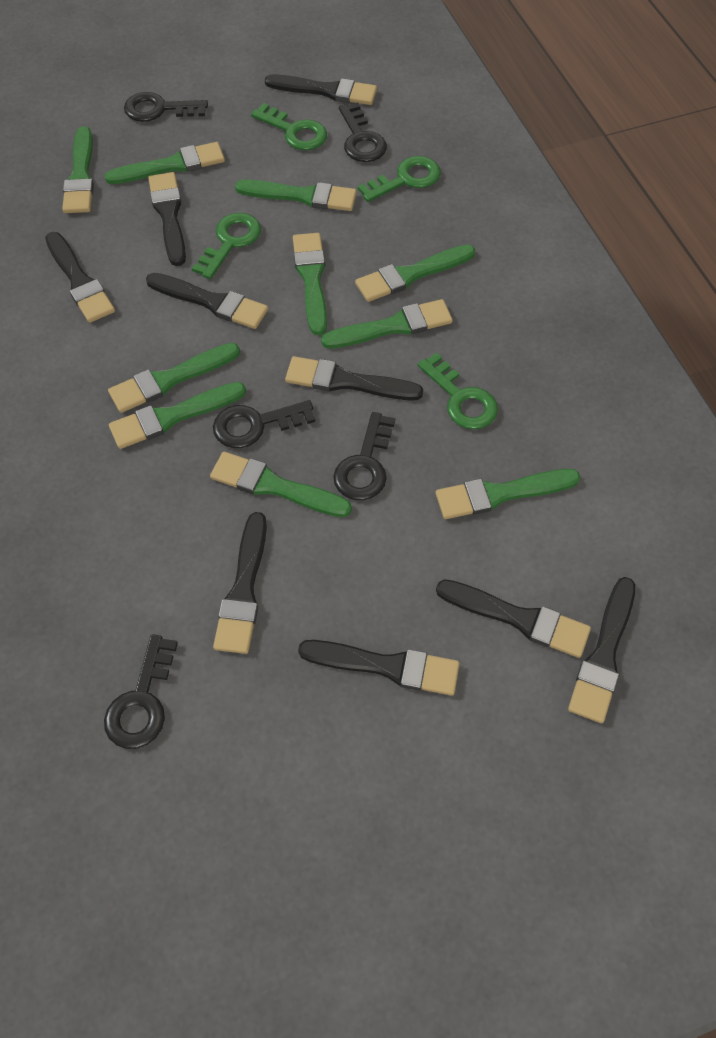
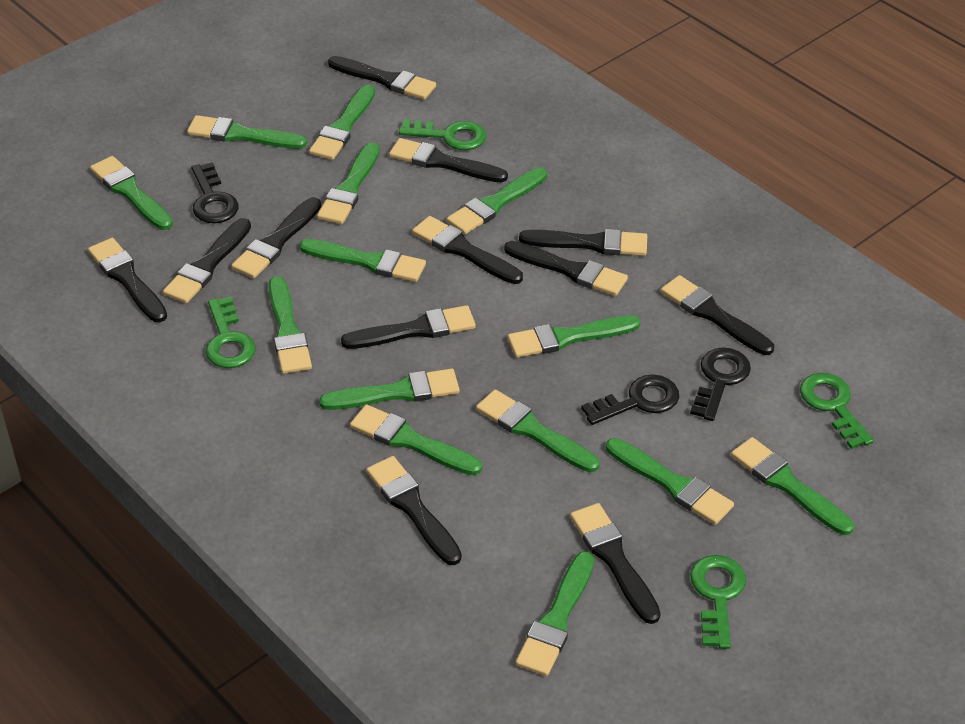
black brush: [45,232,115,323] [146,273,268,329] [148,172,186,266] [213,512,267,654] [265,74,377,105] [285,356,423,400] [298,640,460,696] [436,579,591,658] [568,577,635,723] = 9 -> [88,238,167,322] [163,218,251,303] [231,197,321,278] [328,56,436,100] [341,305,476,349] [367,456,462,565] [389,138,508,182] [412,216,523,284] [504,241,628,296] [519,229,647,256] [570,503,661,624] [661,275,774,355] = 12
black key: [104,634,178,749] [124,92,208,122] [213,400,315,448] [333,412,395,500] [339,102,387,162] = 5 -> [191,162,239,223] [581,374,679,425] [690,347,751,421] = 3
green brush: [62,126,94,213] [104,142,225,184] [108,343,240,413] [109,382,246,449] [210,452,352,517] [235,180,357,211] [293,233,327,335] [321,299,453,349] [355,244,475,302] [435,469,580,519] = 10 -> [90,156,173,230] [187,115,307,149] [269,276,312,374] [299,239,426,282] [309,85,375,160] [317,142,379,224] [319,369,460,410] [350,404,482,475] [447,168,547,234] [476,389,599,472] [508,315,640,358] [516,551,594,676] [606,438,734,525] [731,437,854,535] = 14

